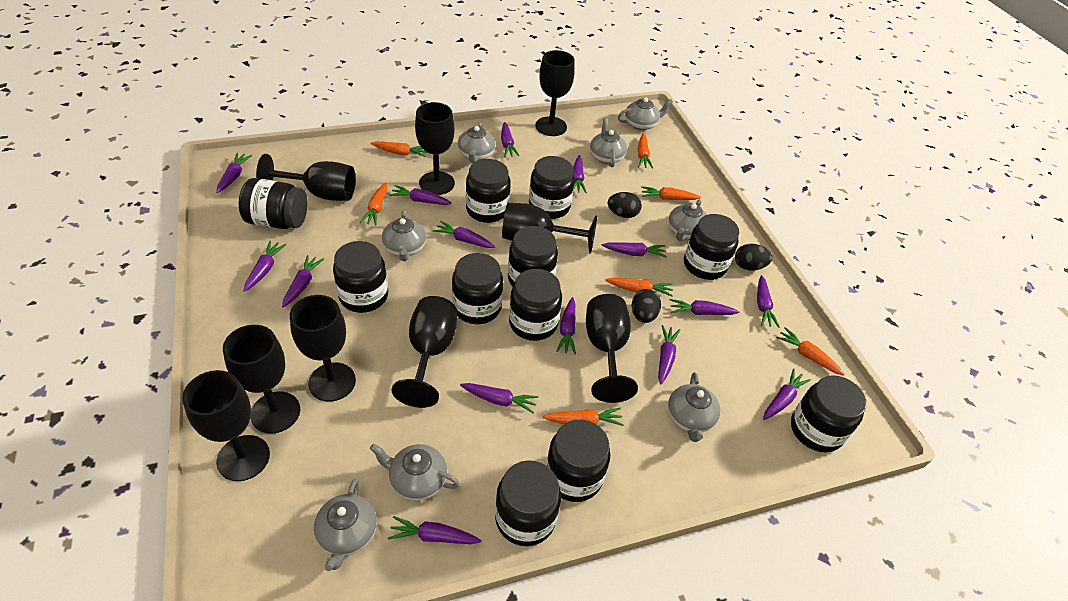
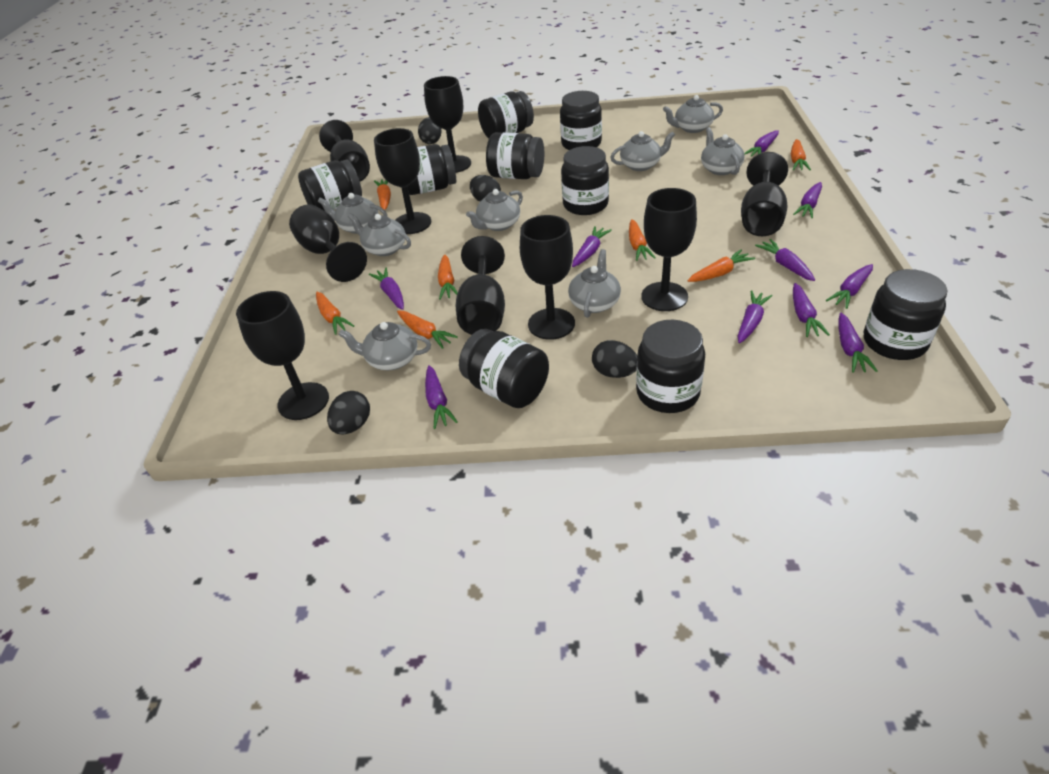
black egg: [608,192,642,218] [632,289,661,323] [735,244,772,271] = 3 -> [327,391,370,434] [418,117,441,144] [470,175,501,202] [592,340,638,378] = 4
black jar: [239,178,307,229] [333,241,388,313] [452,253,503,324] [466,159,511,223] [495,460,561,546] [508,226,558,287] [509,269,562,341] [529,156,575,219] [546,420,611,502] [684,214,739,280] [791,375,867,452] = 11 -> [298,159,362,211] [407,144,456,195] [459,329,549,408] [478,91,534,138] [486,132,544,179] [560,91,602,150] [561,146,609,215] [636,320,705,413] [864,269,947,360] = 9
purple carrot: [216,153,252,193] [244,241,286,292] [282,255,324,307] [388,516,482,544] [390,185,452,205] [433,221,495,248] [460,383,539,413] [501,122,519,157] [556,297,576,354] [573,155,587,193] [601,242,667,258] [658,325,680,384] [670,299,740,315] [757,275,780,328] [763,369,811,420] = 15 -> [369,268,404,310] [425,365,458,429] [572,226,612,267] [738,290,773,343] [744,130,779,157] [755,239,815,281] [793,182,822,218] [793,283,830,337] [826,264,873,309] [839,313,878,373] = 10

